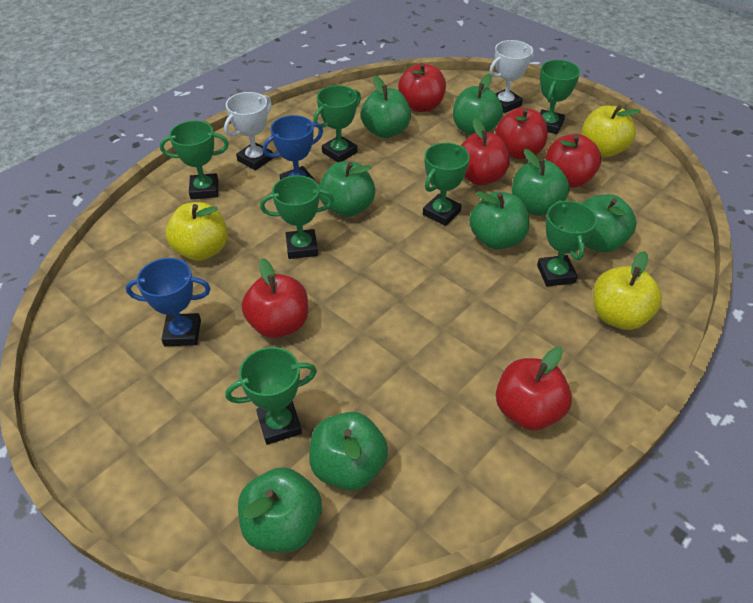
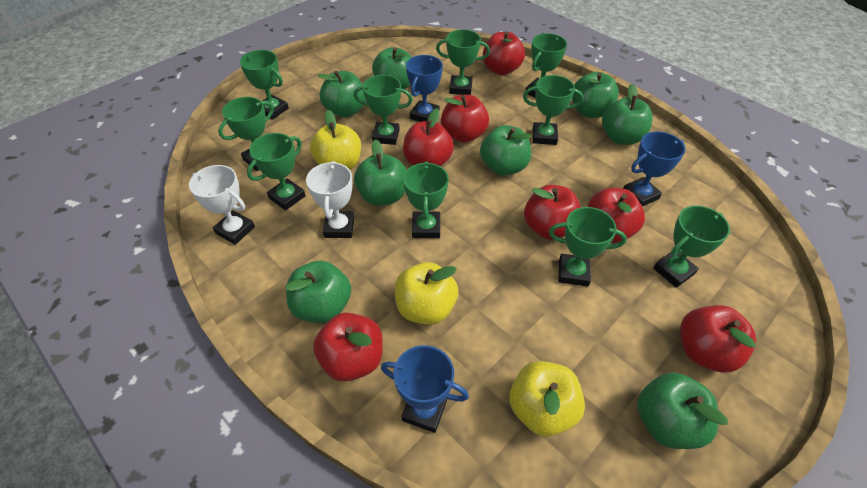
blue trophy: [126,258,211,346] [263,115,323,180] = 2 -> [381,345,469,433] [406,55,443,122] [623,131,685,207] = 3
green trophy: [160,121,229,199] [225,347,317,445] [260,175,334,259] [313,85,361,162] [423,143,470,226] [537,200,597,287] [540,60,580,134] = 7 -> [218,97,274,171] [240,50,289,120] [247,133,306,210] [354,75,413,145] [403,161,449,238] [436,29,490,95] [523,75,583,145] [526,33,567,98] [549,207,627,287] [653,205,730,288] = 10
red apple: [242,258,308,338] [398,63,446,112] [461,118,510,185] [495,107,548,159] [496,347,572,430] [546,134,601,188] = 6 -> [313,313,383,382] [403,108,454,166] [441,95,489,143] [483,31,525,75] [524,185,581,240] [587,188,645,243] [680,305,756,373] = 7

